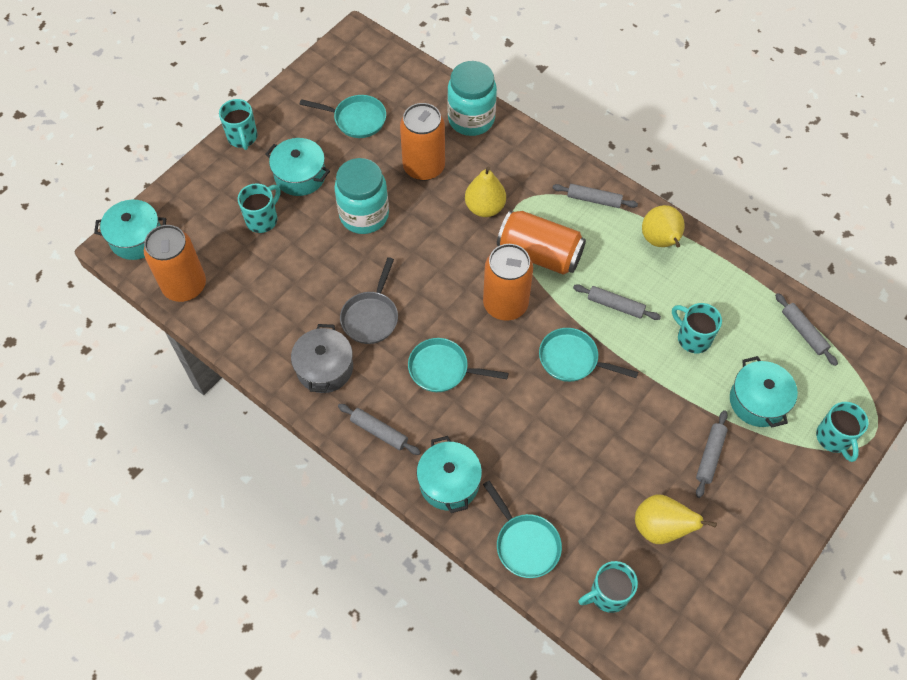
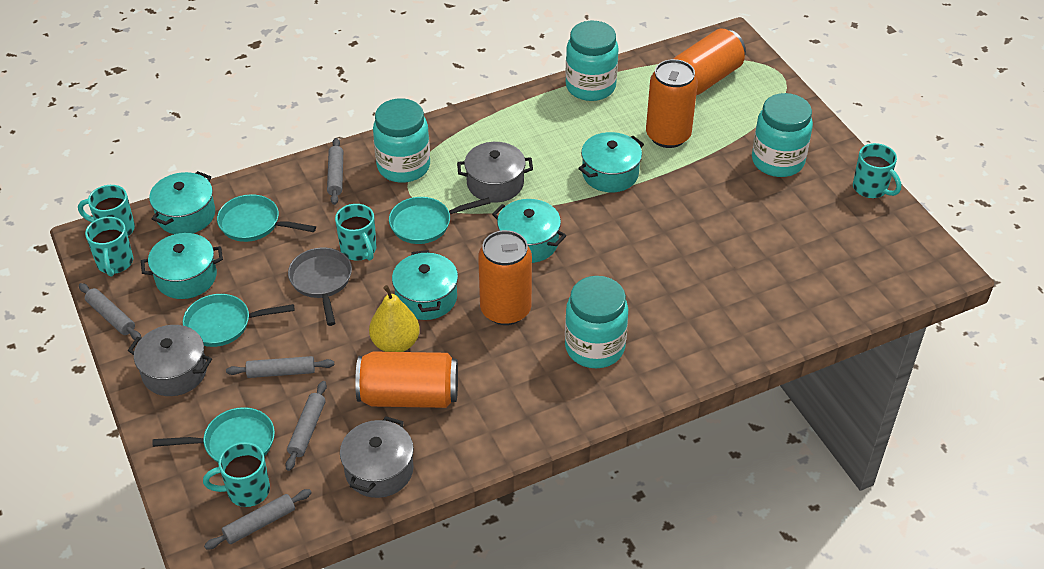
grey pot: [291,324,353,393] = 1 -> [128,325,212,396] [340,416,414,498] [457,142,533,202] = 3
turquoise jar: [334,158,389,234] [447,61,497,136] = 2 -> [373,98,430,183] [565,21,619,101] [565,276,628,368] [752,93,813,177] = 4
turquoise pot: [94,200,166,260] [265,138,330,196] [417,436,482,513] [730,356,798,427] = 4 -> [141,233,223,299] [149,171,215,234] [392,250,458,320] [492,199,566,263] [578,132,644,192] = 5
yellow pear: [465,166,506,217] [635,494,717,544] [642,205,685,248] = 3 -> [369,285,420,352] = 1

